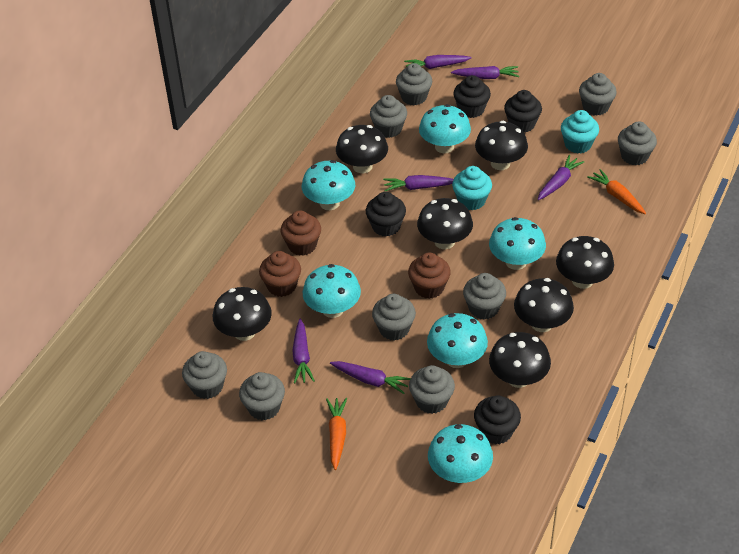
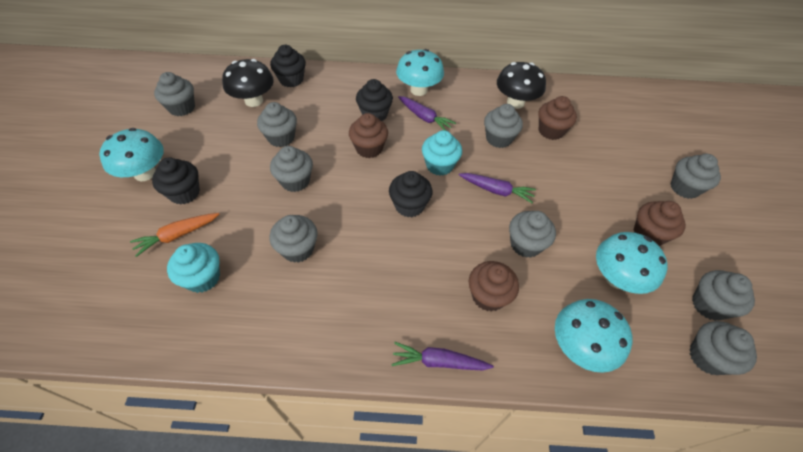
black mushroom: [213,287,272,341] [336,125,388,173] [417,198,473,249] [475,121,528,170] [489,332,551,388] [514,278,574,332] [556,236,614,289] = 7 -> [222,59,274,107] [497,62,546,109] = 2
brown cupcake: [259,251,301,297] [280,210,321,256] [408,253,451,299] = 3 -> [349,113,388,158] [469,261,519,312] [539,96,577,140] [633,201,686,246] = 4
orange carrot: [326,398,347,470] [587,169,646,214] = 2 -> [130,213,219,257] = 1
purple carrot: [292,319,315,384] [330,361,411,394] [383,175,454,191] [404,55,472,69] [451,66,519,79] [538,155,585,200] = 6 -> [392,342,494,370] [398,96,456,130] [459,173,536,203] = 3
turquoise mushroom: [302,160,355,210] [303,264,361,318] [419,104,471,153] [427,313,488,368] [428,424,493,483] [489,217,546,270] = 6 -> [99,128,164,181] [396,49,444,96] [555,299,632,373] [596,232,668,294] = 4

